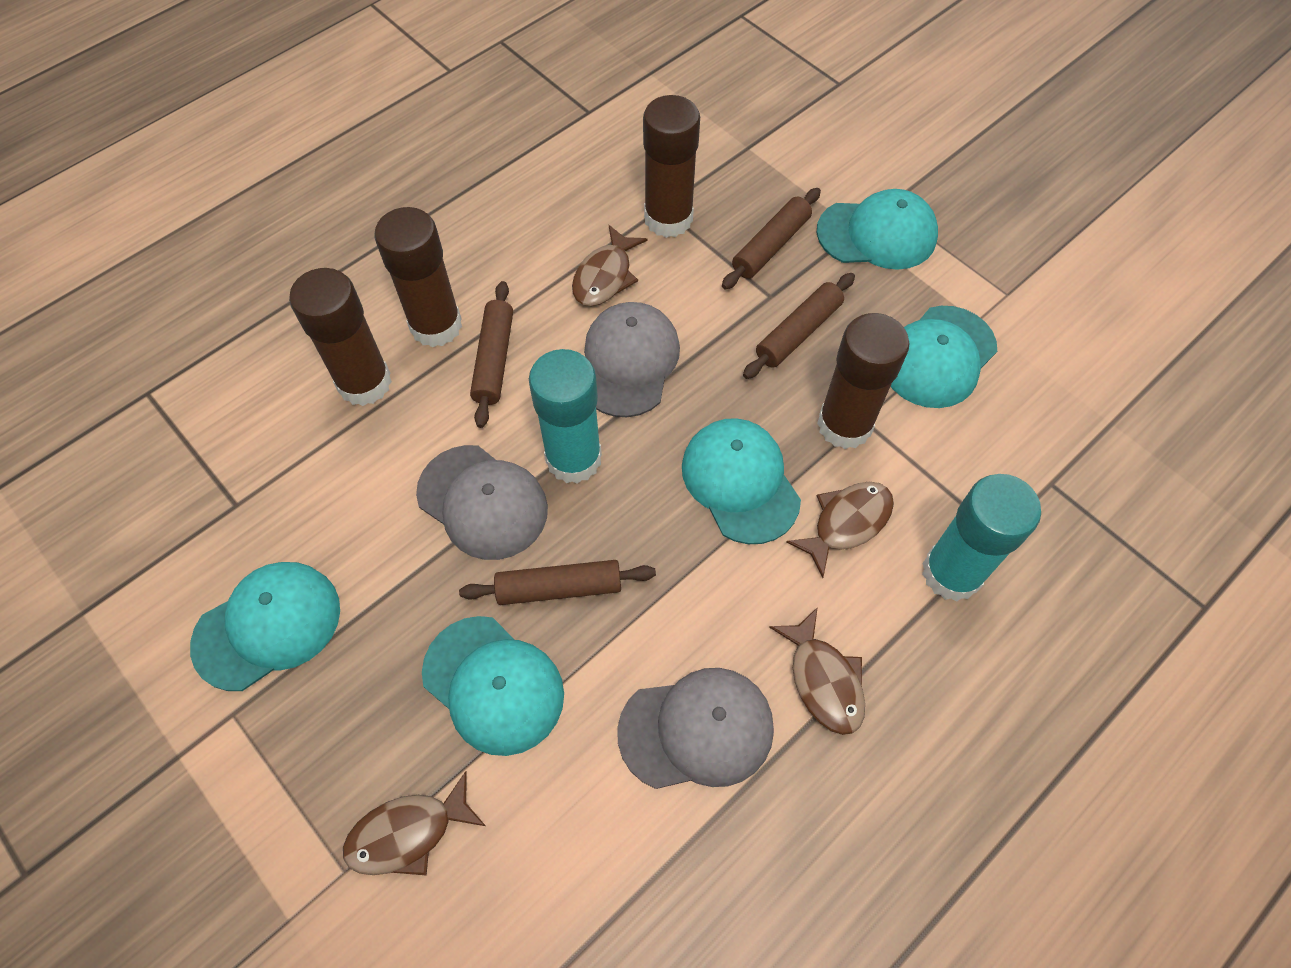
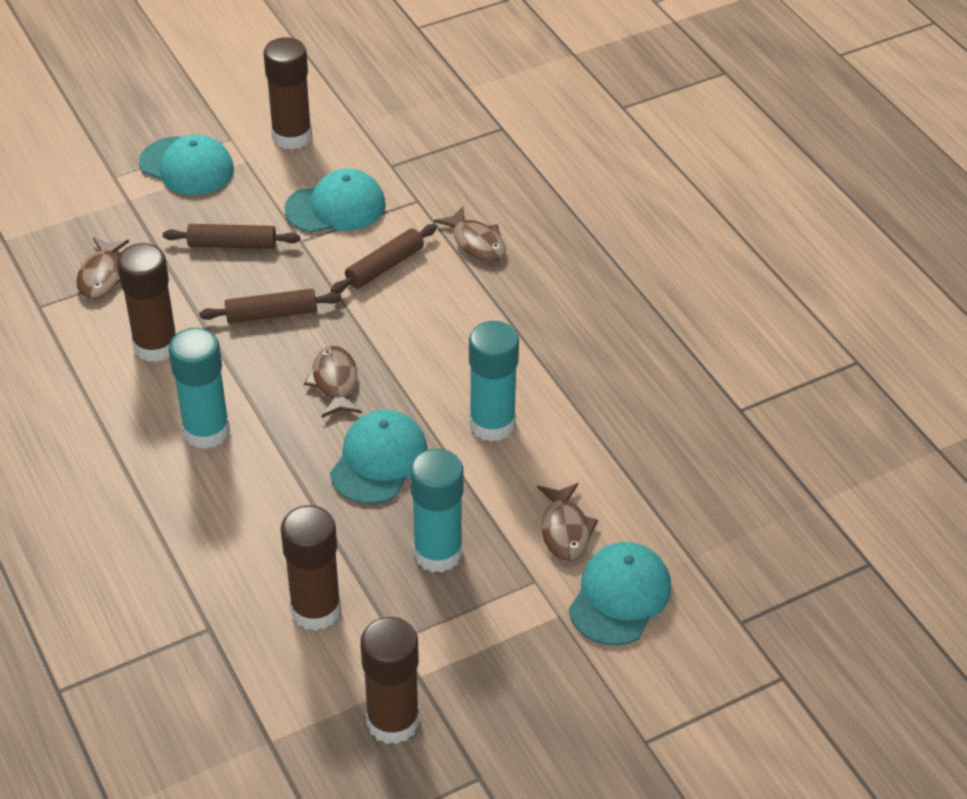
brown rolling pin: [459,560,656,605] [470,281,513,428] [722,188,821,289] [743,273,855,379] = 4 -> [163,224,300,249] [199,289,342,323] [331,224,437,293] = 3
grey cap: [416,445,548,560] [584,302,680,417] [617,668,774,789] = 3 -> none = 0
turquoise cap: [190,562,340,691] [422,616,564,756] [682,418,801,544] [817,189,938,270] [891,306,997,408] = 5 -> [139,135,234,195] [284,169,386,233] [330,410,428,504] [569,542,671,646] = 4
turquoise glue stick: [529,349,602,484] [922,474,1041,601] = 2 -> [169,328,230,449] [410,448,464,573] [469,321,519,442] = 3

